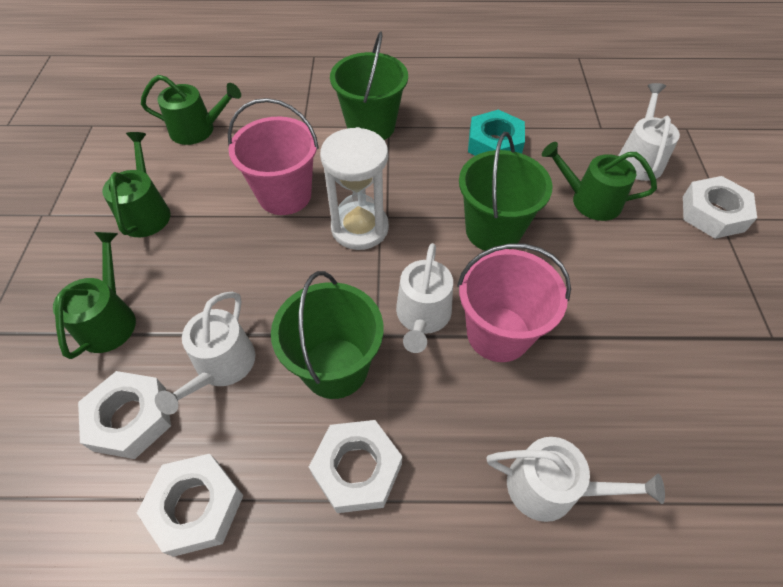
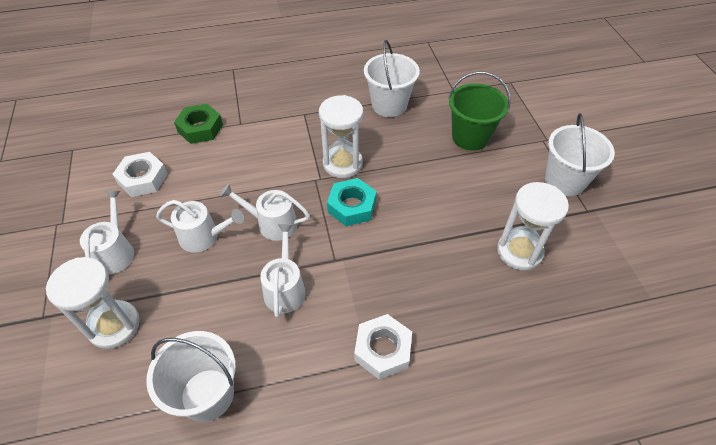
green bucket: [271,271,383,399] [330,31,408,140] [459,132,553,251] = 3 -> [448,71,511,151] = 1
green nut: none = 0 -> [174,104,223,144] = 1
green watering can: [53,232,136,359] [102,132,171,237] [141,75,241,145] [542,142,657,221] = 4 -> none = 0
pink bucket: [228,98,319,215] [457,243,571,362] = 2 -> none = 0
white bucket: none = 0 -> [146,331,236,422] [364,40,420,117] [545,113,615,196] = 3
white hourglass: [320,127,389,250] = 1 -> [46,257,140,349] [319,95,363,178] [497,182,569,270] = 3
white nut: [78,371,171,459] [137,454,244,557] [309,420,402,513] [683,176,757,239] = 4 -> [113,152,168,197] [354,314,412,380] = 2

